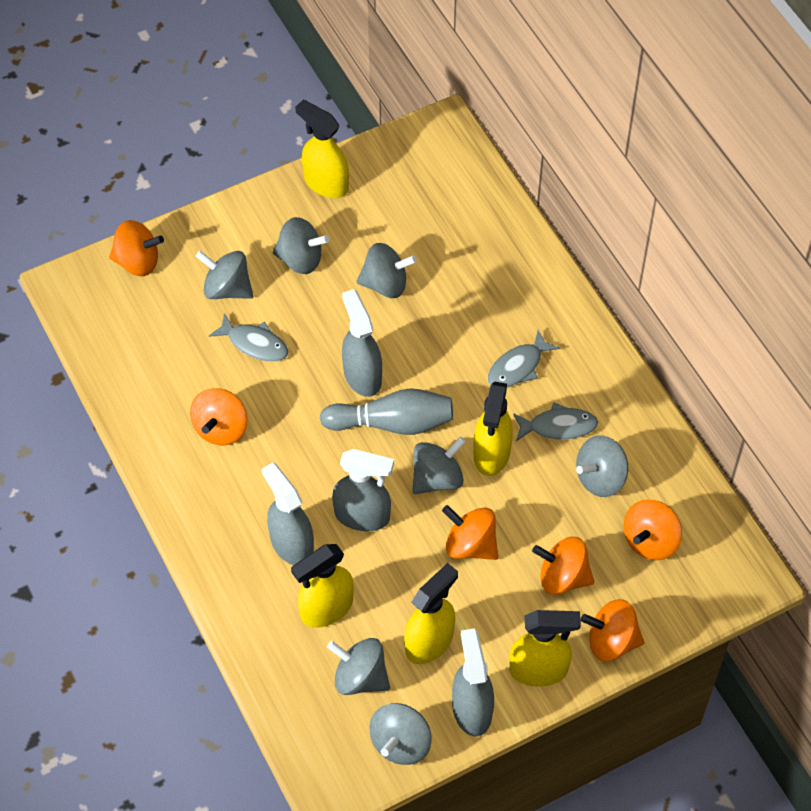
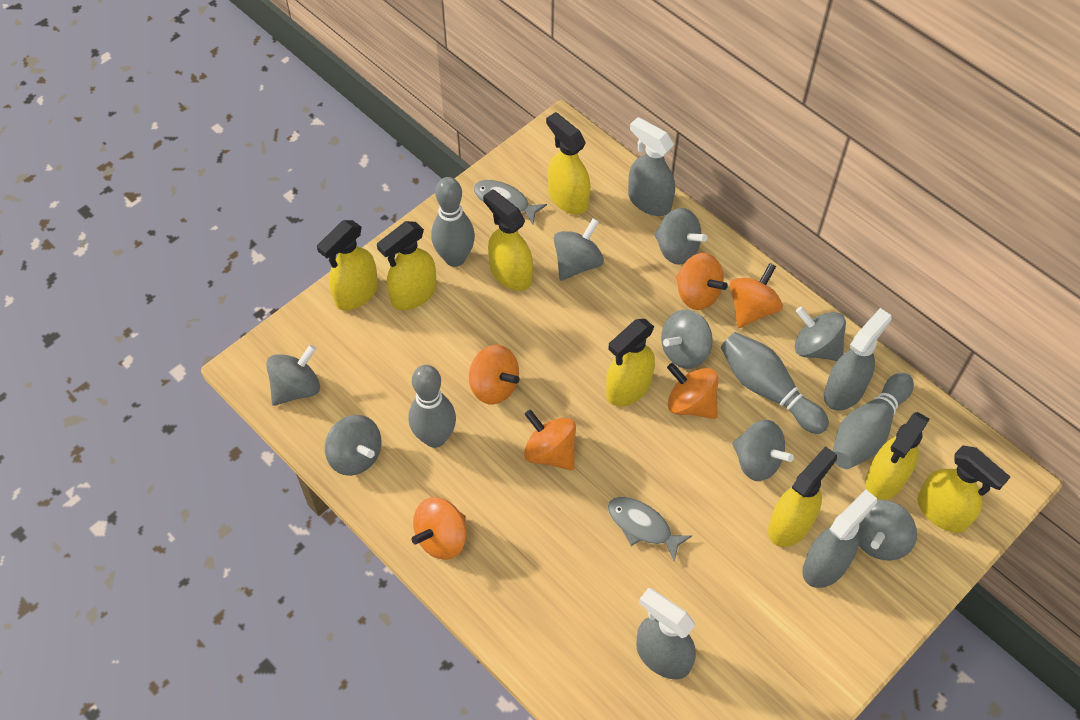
grey bowling pin: [320,388,453,435] = 1 -> [409,365,456,448] [431,177,475,267] [721,332,829,434] [833,372,914,469] = 4
grey fish: [209,313,289,362] [488,330,560,387] [513,403,598,441] = 3 -> [473,180,547,224] [608,497,692,562] = 2
grey spinning top: [196,251,254,299] [273,217,329,274] [327,638,390,695] [357,243,417,298] [370,703,432,765] [412,437,466,494] [576,435,628,497] = 7 -> [266,345,320,406] [325,415,381,476] [554,218,604,281] [654,208,707,265] [661,310,713,369] [732,420,794,481] [795,307,846,361] [858,500,917,561] = 8
yellow spray bottle: [291,544,354,628] [295,100,349,198] [404,563,458,664] [474,381,513,476] [509,610,581,687] = 5 -> [317,220,378,311] [377,221,437,310] [483,189,533,291] [546,112,590,215] [606,319,655,406] [768,446,837,547] [865,412,930,500] [917,445,1010,533] = 8

